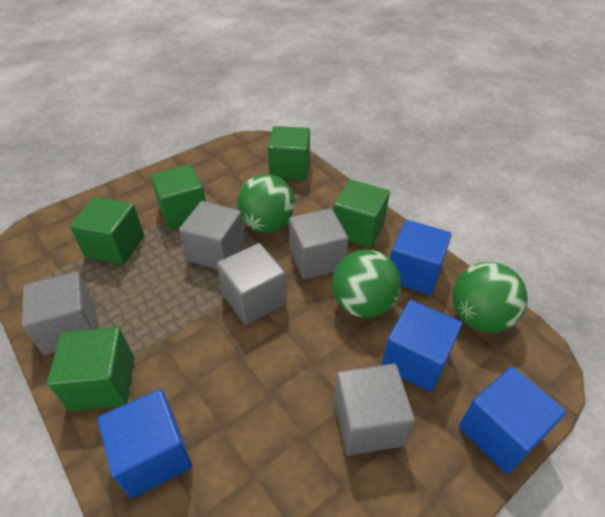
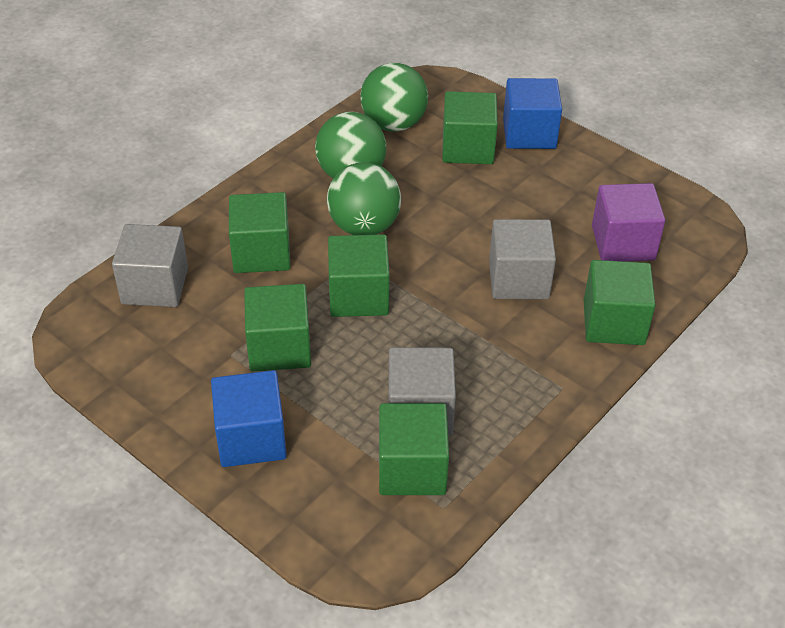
blue cube: [97,389,192,498] [382,300,462,392] [390,220,452,295] [459,366,566,474] = 4 -> [211,370,287,467] [503,78,562,149] = 2
green cube: [47,327,134,411] [70,197,144,265] [150,164,206,230] [268,126,310,180] [333,180,390,248] = 5 -> [229,192,290,273] [244,284,311,372] [328,235,390,317] [379,403,449,495] [442,91,498,164] [584,260,656,345] = 6
grey cube: [22,272,98,355] [179,201,245,270] [217,243,287,325] [289,208,349,280] [334,363,415,455] = 5 -> [112,224,188,307] [388,347,456,436] [489,219,556,299] = 3
purple cube: none = 0 -> [592,183,665,261] = 1

